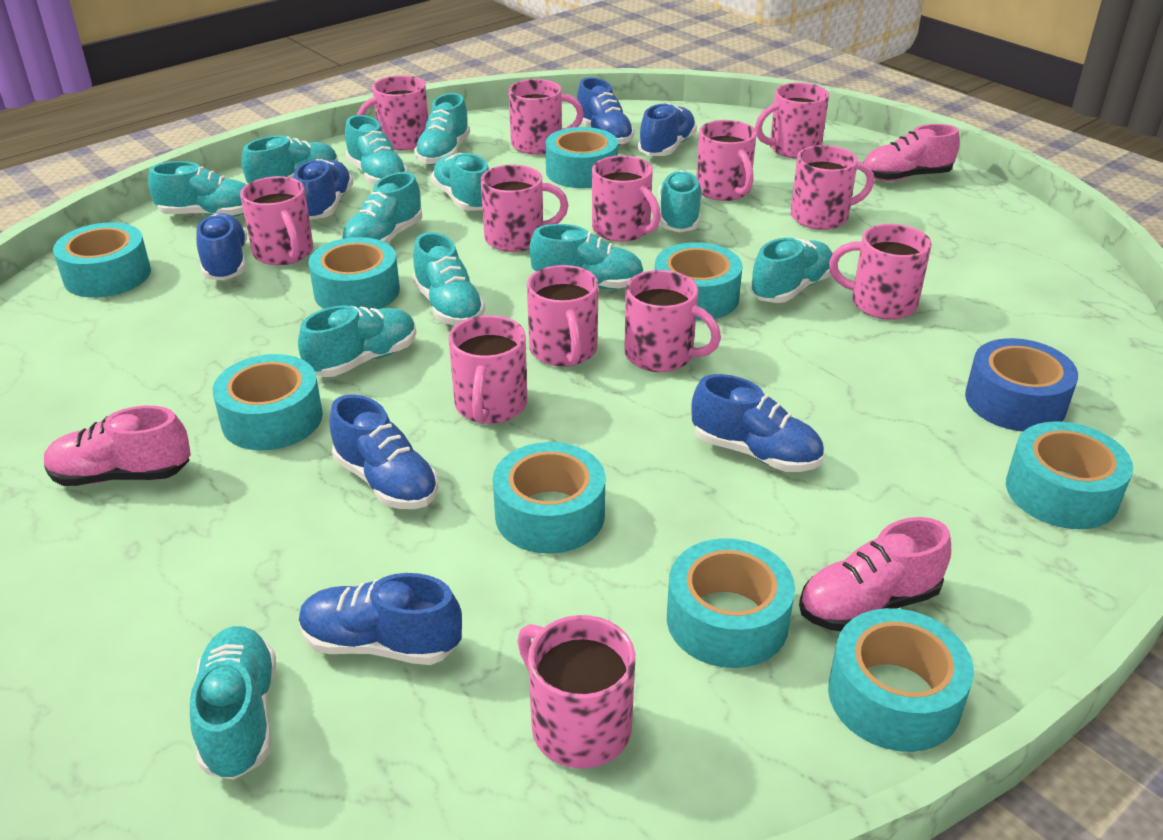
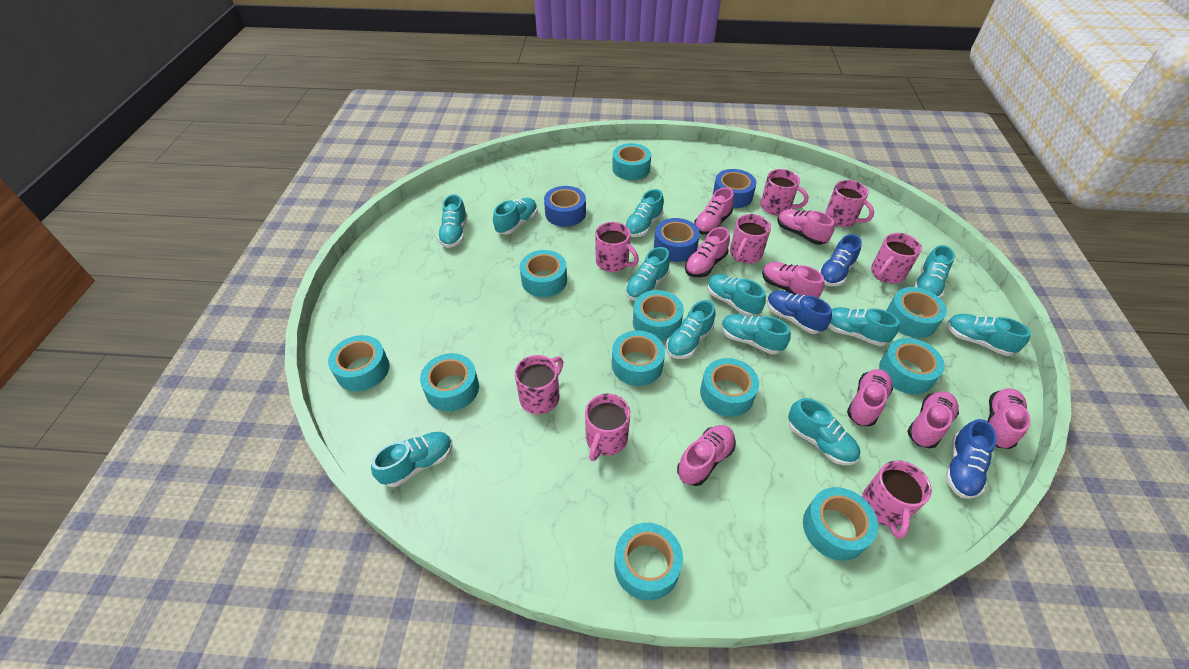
blue shoe: [196,213,247,281] [294,159,353,220] [299,573,462,665] [330,394,439,509] [576,77,635,146] [638,103,697,156] [691,374,824,472] = 7 -> [767,290,832,334] [819,234,862,286] [945,419,997,499] = 3
blue tape: [965,338,1078,431] = 1 -> [544,186,586,227] [654,218,700,262] [713,169,757,208] = 3
pink mug: [240,176,313,265] [357,75,428,150] [449,315,527,424] [481,165,569,252] [508,79,584,154] [517,615,635,769] [527,265,599,367] [592,155,661,242] [624,270,721,372] [696,120,757,201] [755,82,829,158] [791,145,874,230] [829,224,932,320] = 13 -> [515,355,563,414] [585,394,630,461] [595,222,639,272] [730,214,771,264] [761,169,809,215] [825,180,874,227] [862,460,932,539] [871,233,922,284] = 8
pink shoe: [44,406,191,486] [799,517,951,631] [863,124,960,181] = 3 -> [677,425,736,486] [685,227,730,277] [694,187,734,235] [762,262,824,298] [777,209,835,245] [847,369,893,426] [907,391,959,448] [987,388,1030,449] = 8
turquoise tape: [53,222,151,298] [213,354,323,450] [308,237,400,310] [493,442,605,554] [545,127,618,188] [655,242,742,320] [667,538,795,668] [828,608,974,752] [1006,421,1133,529] = 9 -> [328,335,390,391] [420,353,479,411] [520,250,567,297] [612,143,651,180] [612,330,665,386] [614,523,683,601] [633,290,684,341] [700,358,759,417] [803,487,878,561] [879,338,945,394] [886,287,947,338] = 11

